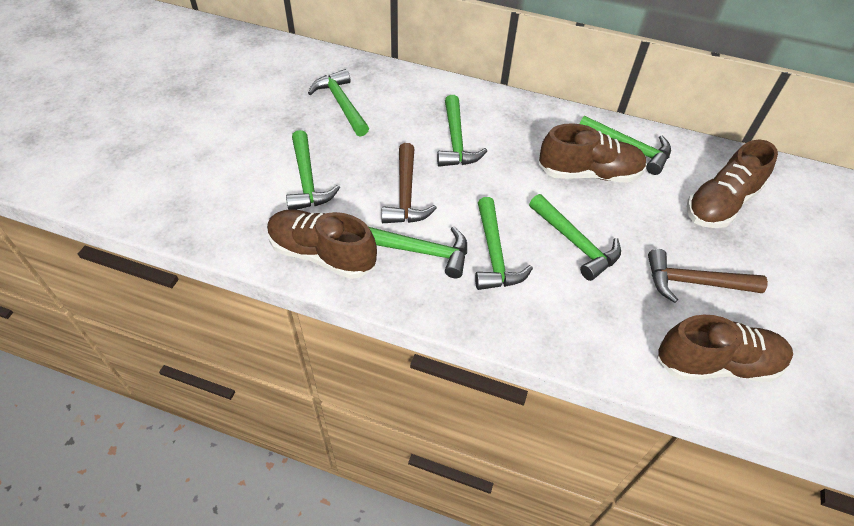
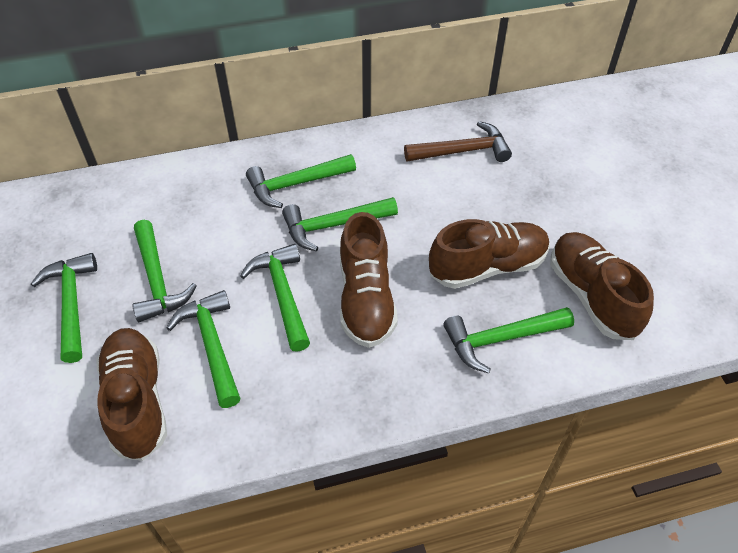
brown hammer: [381,143,437,223] [648,249,768,303] = 2 -> [404,121,512,162] = 1

